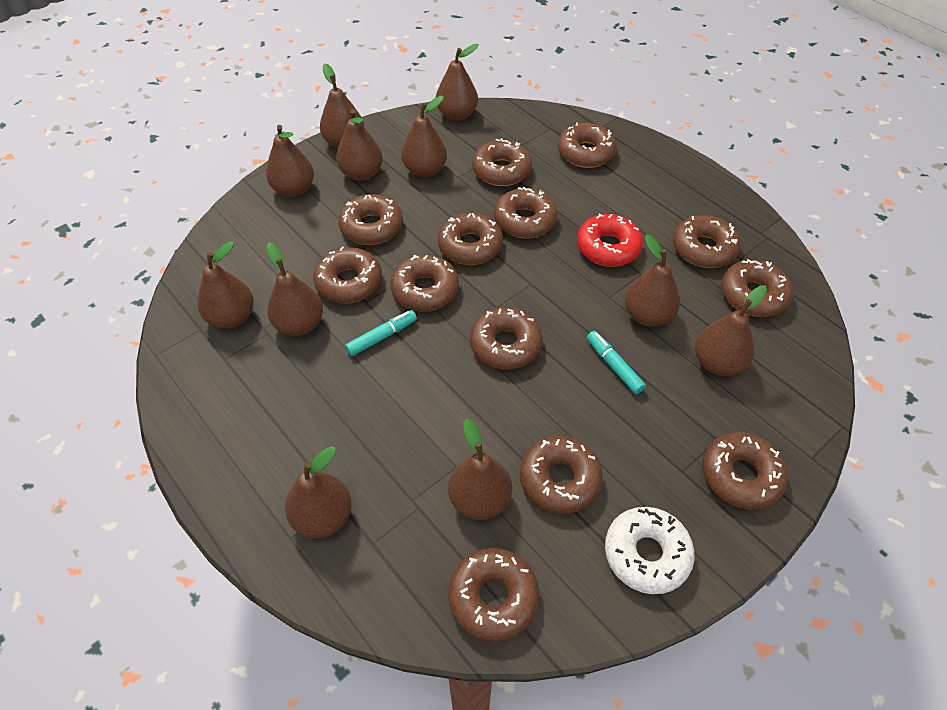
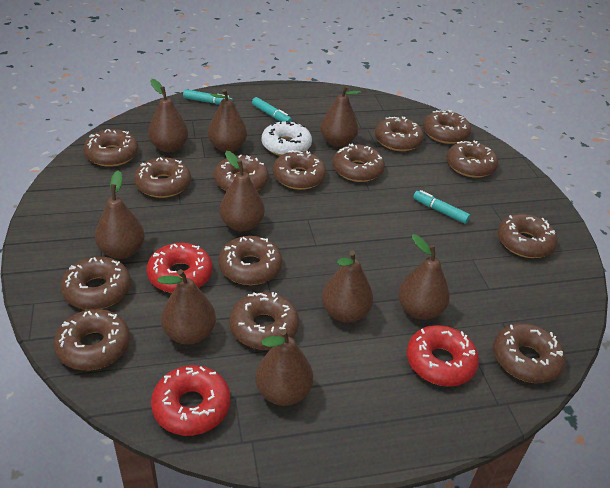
brown donut: [313,247,382,304] [338,194,403,245] [391,255,459,312] [438,212,503,265] [448,548,539,642] [470,307,543,370] [472,138,532,186] [494,187,558,239] [520,436,603,514] [558,122,617,168] [673,215,741,268] [702,432,788,510] [721,259,793,317] = 13 -> [54,309,130,371] [61,257,131,310] [83,129,139,167] [134,157,191,198] [214,155,269,191] [219,236,282,285] [229,292,299,350] [273,150,326,190] [332,143,385,182] [375,116,424,151] [423,110,471,144] [446,140,498,178] [493,323,566,383] [497,214,558,258] = 14
brown pear: [197,241,254,329] [266,125,314,197] [266,243,323,336] [285,446,352,538] [320,64,364,148] [336,109,383,181] [401,96,447,177] [436,44,479,121] [448,419,512,520] [625,235,680,327] [695,285,767,376] = 11 -> [95,170,145,259] [148,79,188,152] [157,269,216,344] [208,89,247,152] [220,151,265,232] [255,329,313,406] [320,85,361,147] [322,251,373,323] [398,234,450,320] = 9
red donut: [577,213,643,267] = 1 -> [147,243,212,293] [151,365,231,436] [407,325,479,387] = 3
turquoise marker: [345,310,417,356] [587,331,646,394] = 2 -> [183,89,233,105] [252,97,292,122] [413,190,470,224] = 3

